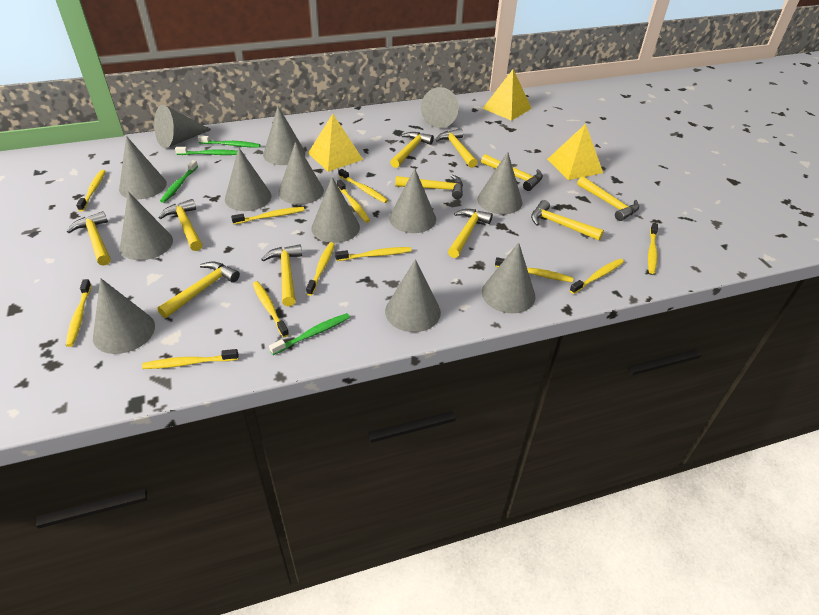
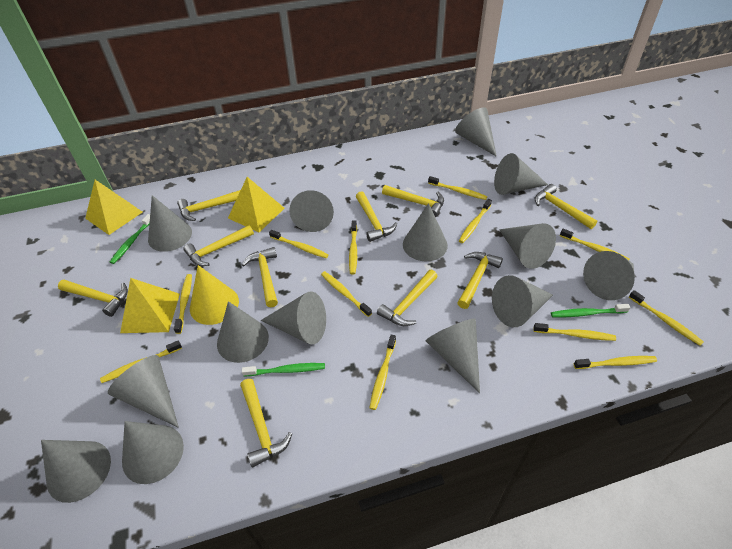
green toothbrush: [160,160,198,203] [175,147,237,155] [198,135,260,148] [269,313,350,355] = 4 -> [110,214,150,264] [242,363,325,376] [551,304,630,317] = 3
grey cone: [93,278,155,354] [119,136,167,199] [120,192,173,260] [154,105,211,148] [225,148,271,211] [263,106,305,165] [278,142,324,205] [311,177,360,243] [385,259,441,332] [389,169,436,233] [421,87,459,128] [477,152,523,214] [482,243,536,313] = 13 -> [41,440,111,503] [108,355,179,428] [122,421,184,484] [148,195,192,252] [217,301,269,363] [261,291,326,345] [289,190,334,232] [403,203,448,261] [426,318,480,393] [455,107,497,157] [492,275,553,327] [494,153,548,195] [499,223,556,269] [583,251,635,300] = 14
yellow cone: none = 0 -> [190,265,239,325] = 1
yellow hammer: [67,211,111,266] [157,261,240,318] [158,199,203,251] [261,245,302,306] [390,132,434,168] [395,174,463,199] [435,128,478,168] [448,209,493,258] [481,154,543,191] [531,200,604,240] [577,176,639,221] = 11 -> [58,280,128,317] [177,190,241,221] [183,225,254,266] [240,379,292,467] [242,247,278,307] [356,191,397,242] [377,270,438,326] [382,185,444,217] [457,252,503,309] [535,184,597,229] = 10

